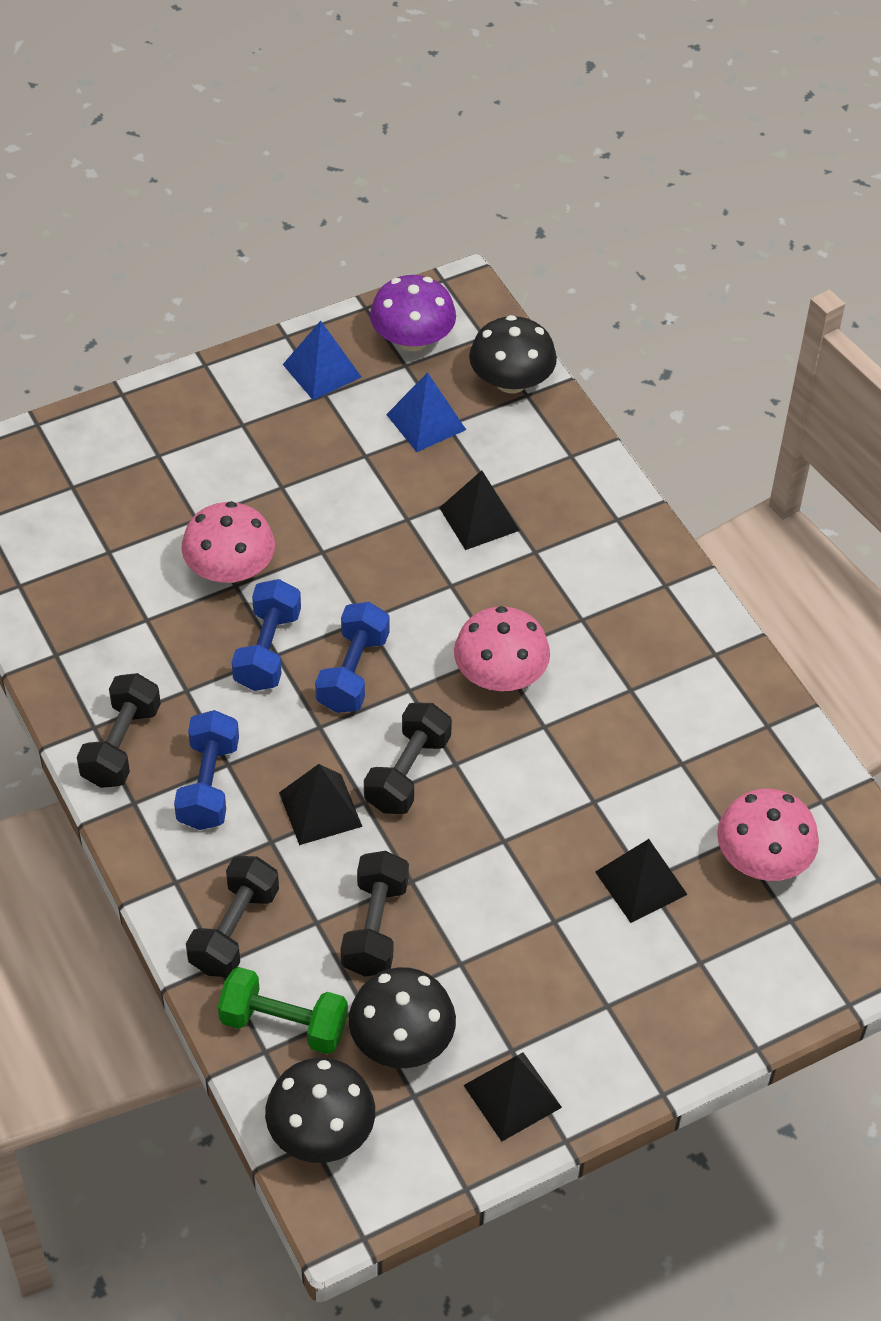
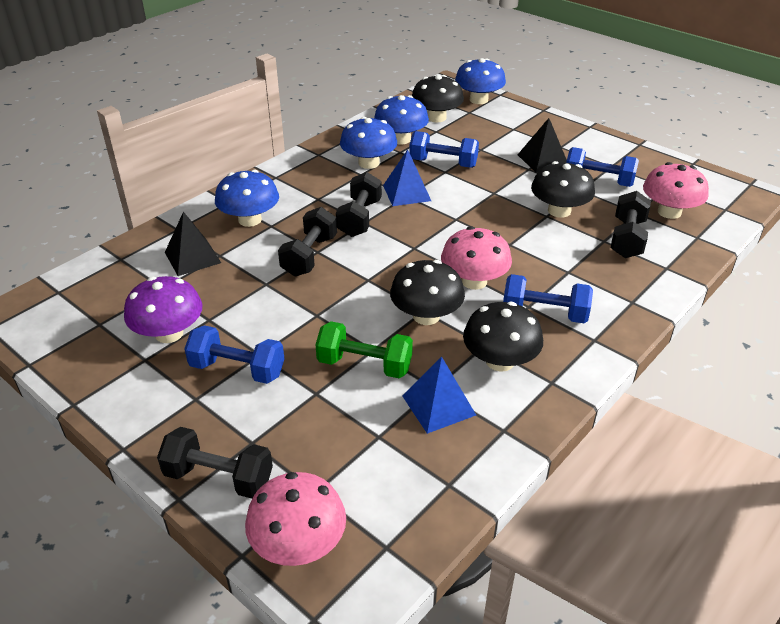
black mushroom: [265,1058,375,1163] [349,967,456,1068] [469,315,557,393] = 3 -> [390,260,465,325] [412,75,464,122] [463,302,543,372] [531,161,595,218] = 4
black pyramid: [279,764,363,845] [439,470,520,550] [463,1052,562,1142] [595,839,688,923] = 4 -> [165,212,221,276] [518,118,567,173] = 2
blue dumbbell: [174,710,239,830] [232,579,301,691] [315,602,390,713] = 3 -> [184,325,284,384] [409,131,479,168] [503,274,593,323] [566,147,639,187] = 4
blue mushroom: none = 0 -> [215,170,279,227] [340,117,397,169] [374,95,429,144] [455,58,506,104] = 4

